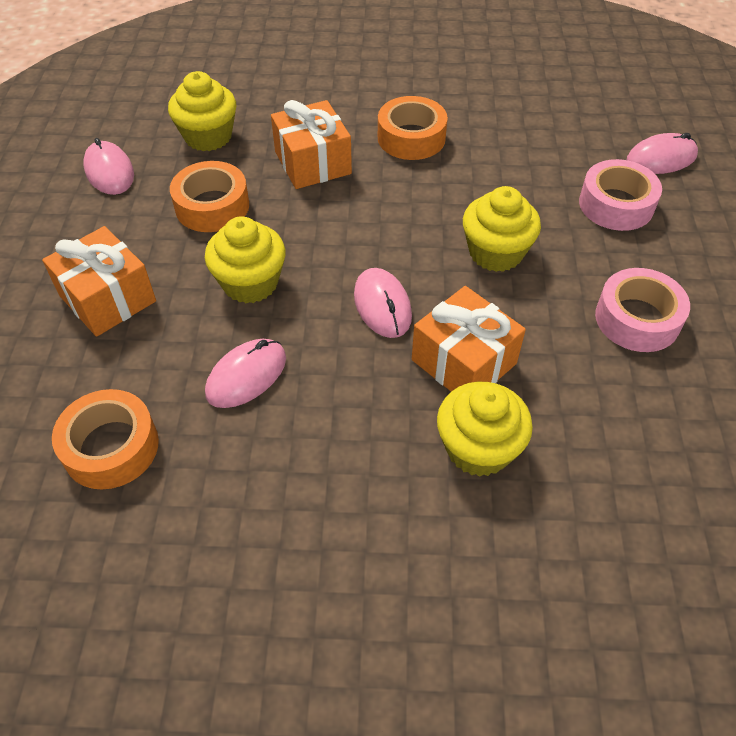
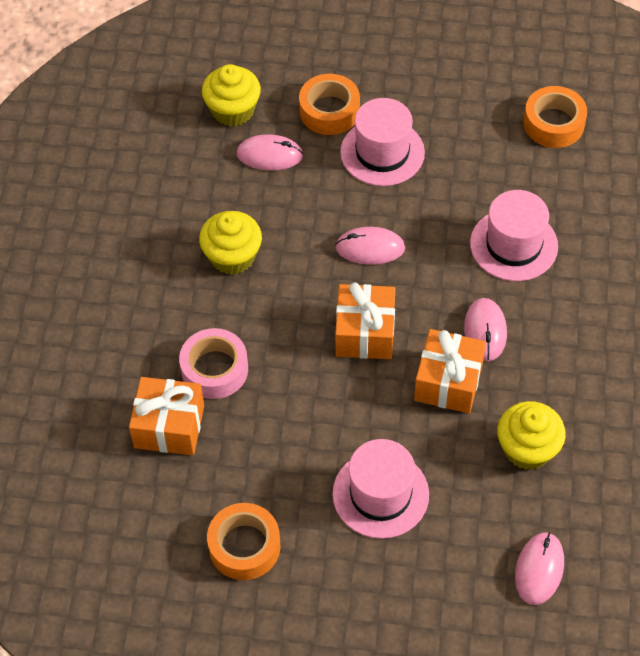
pink hat: none = 0 -> [332,439,429,539] [340,98,425,186] [470,190,558,281] = 3
pink tape: [579,159,662,231] [595,268,690,352] = 2 -> [179,328,248,399] = 1
yellow cupcake: [168,71,236,151] [205,216,286,303] [437,382,533,477] [463,186,541,272] = 4 -> [199,211,262,275] [202,64,261,126] [497,401,566,470] = 3

